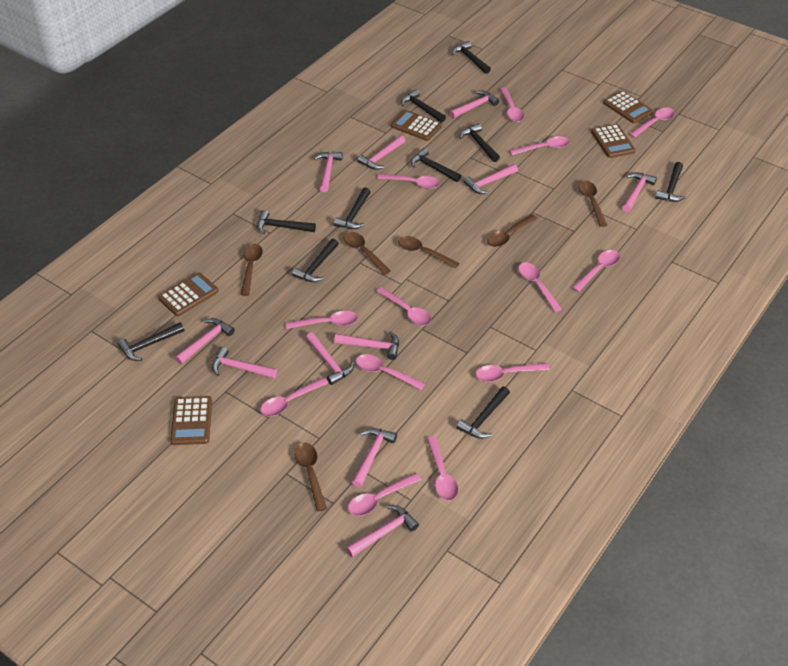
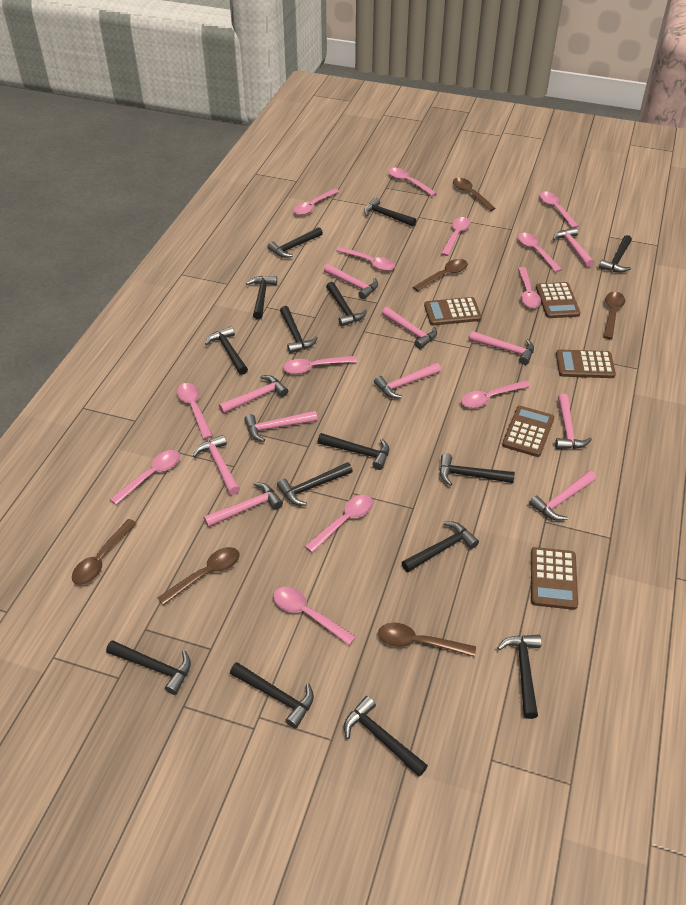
black hammer: [118,322,185,361] [257,210,316,234] [292,239,339,282] [334,188,370,229] [401,89,446,123] [411,148,461,182] [452,41,491,74] [456,386,510,439] [459,123,500,162] [655,162,686,202] = 10 -> [106,640,191,695] [205,326,248,375] [230,662,314,729] [246,276,277,319] [267,227,323,258] [277,462,353,506] [280,306,318,353] [318,433,389,470] [326,282,367,327] [344,696,428,777] [364,197,417,227] [402,522,479,572] [440,453,515,486] [497,635,542,719] [599,235,632,273] = 15

